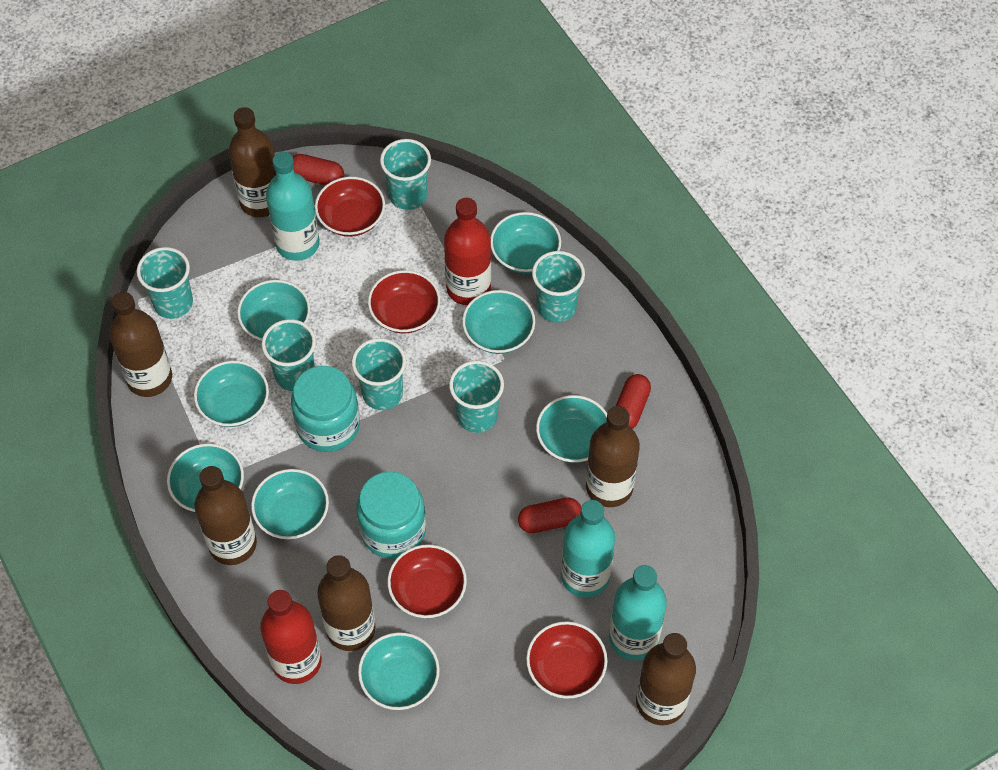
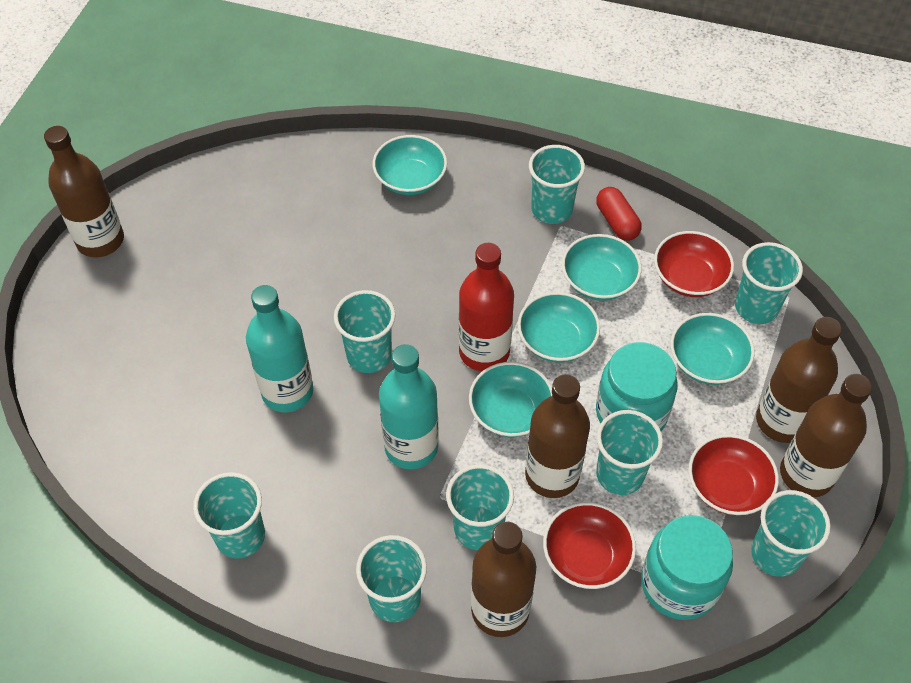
brown bottle: [109,292,172,397] [195,466,257,565] [228,107,276,217] [317,555,375,651] [586,406,640,507] [636,633,696,725] = 6 -> [44,126,124,258] [471,522,536,637] [525,374,590,498] [756,317,842,443] [780,374,872,498] = 5
red bottle: [260,590,322,684] [444,198,491,305] = 2 -> [459,243,514,371] = 1
red bowl: [315,177,385,237] [368,270,440,333] [387,545,467,618] [526,621,607,699] = 4 -> [543,502,636,589] [654,231,734,297] [689,434,779,515] = 3
red capsule: [292,154,344,186] [518,498,581,533] [616,374,651,429] = 3 -> [596,187,642,240] = 1
turquoise bottle: [266,152,320,261] [561,500,615,598] [609,565,667,660] = 3 -> [246,285,313,413] [379,344,439,469] = 2
turquoise bowl: [167,443,244,512] [194,361,269,427] [237,280,310,341] [251,469,329,539] [358,632,440,710] [462,290,535,354] [491,212,561,273] [536,395,607,463] = 8 -> [373,135,447,195] [469,362,552,437] [518,292,600,363] [562,234,642,301] [671,313,755,385] = 5
turquoise cup: [137,247,193,319] [262,319,316,391] [352,338,406,410] [380,139,431,210] [449,361,504,433] [532,251,585,323] = 6 -> [193,472,265,559] [334,290,396,373] [356,535,427,622] [446,464,514,550] [529,145,585,224] [596,410,663,495] [735,242,803,324] [751,490,831,577] = 8

